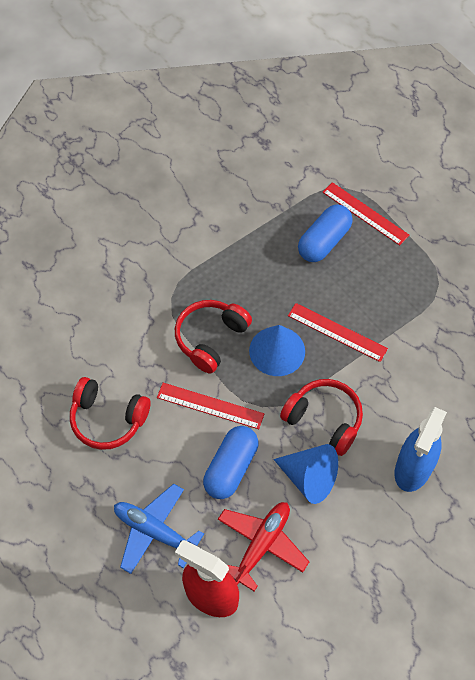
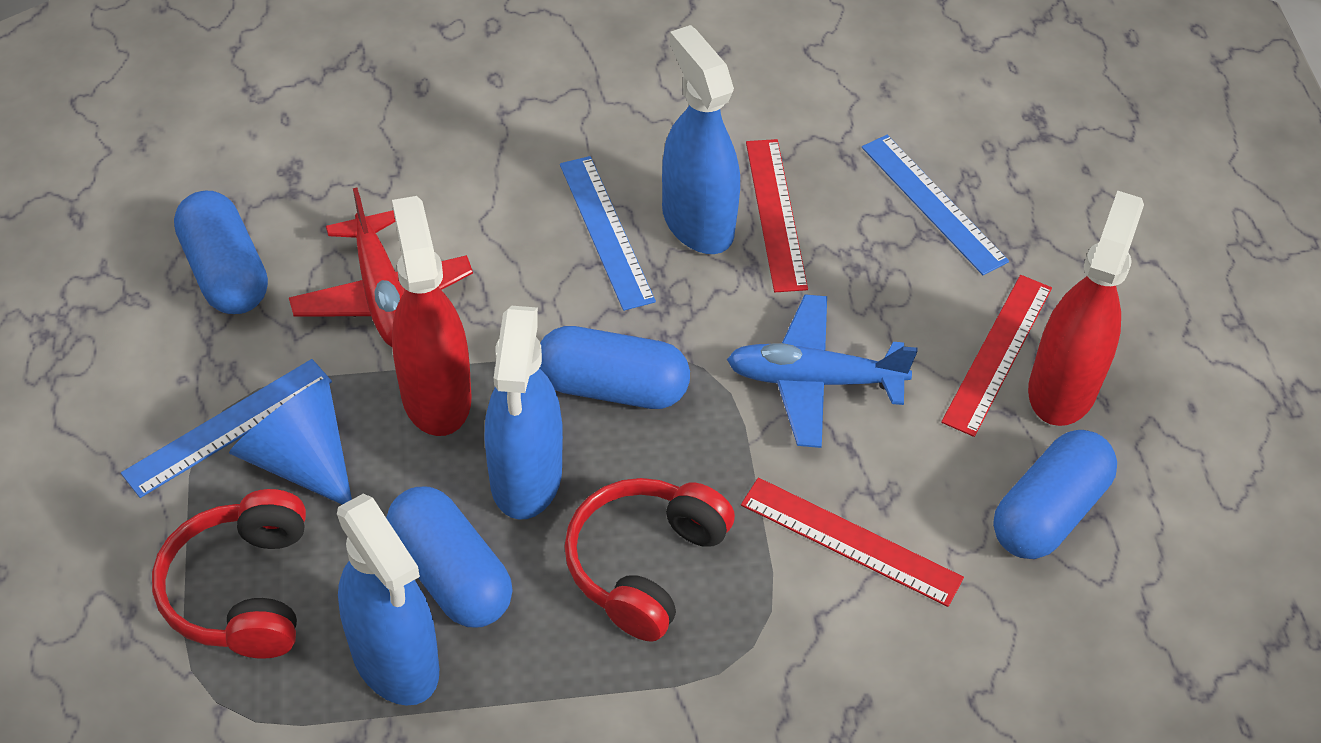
blue capsule: [203,426,258,499] [298,204,353,262] = 2 -> [174,191,268,314] [386,487,512,627] [540,326,690,409] [993,430,1117,559] = 4
blue cone: [249,325,305,376] [273,444,338,504] = 2 -> [229,378,352,505] = 1
blue ruler: none = 0 -> [121,359,332,498] [560,156,656,311] [862,135,1009,275] = 3
blue spray bottle: [395,407,447,492] = 1 -> [337,494,439,706] [484,306,563,520] [662,25,740,254] = 3
red headphones: [70,377,150,450] [175,300,252,374] [280,379,363,456] = 3 -> [152,489,306,659] [564,478,735,642] = 2
red spray bottle: [175,540,239,617] = 1 -> [392,196,471,436] [1028,191,1144,426] = 2

